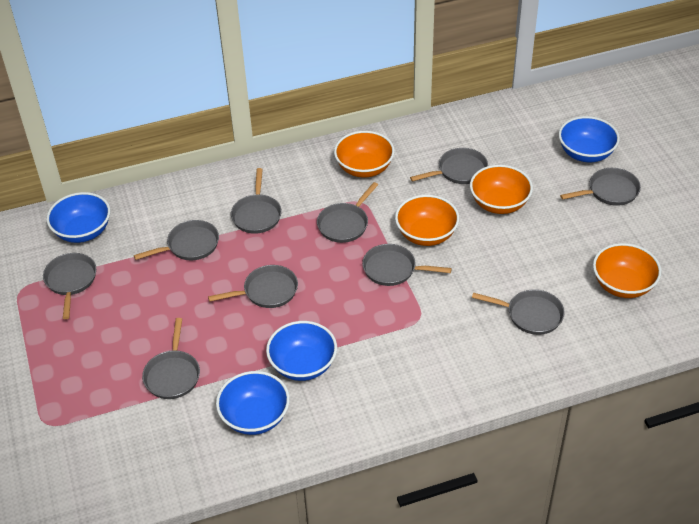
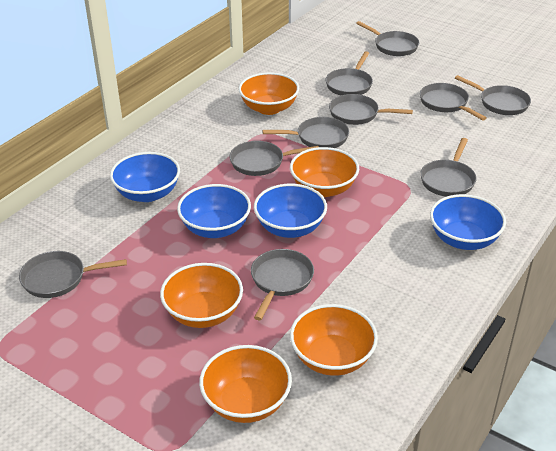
orange bowl: [334,131,395,178] [395,195,459,246] [470,165,533,214] [593,243,662,298] = 4 -> [160,263,243,328] [199,345,292,423] [238,72,299,115] [290,147,359,197] [290,304,378,376] = 5

